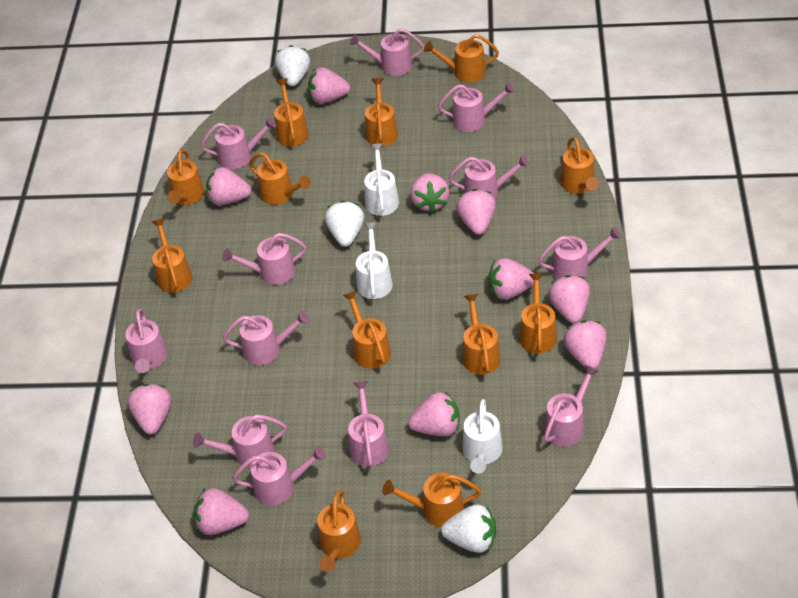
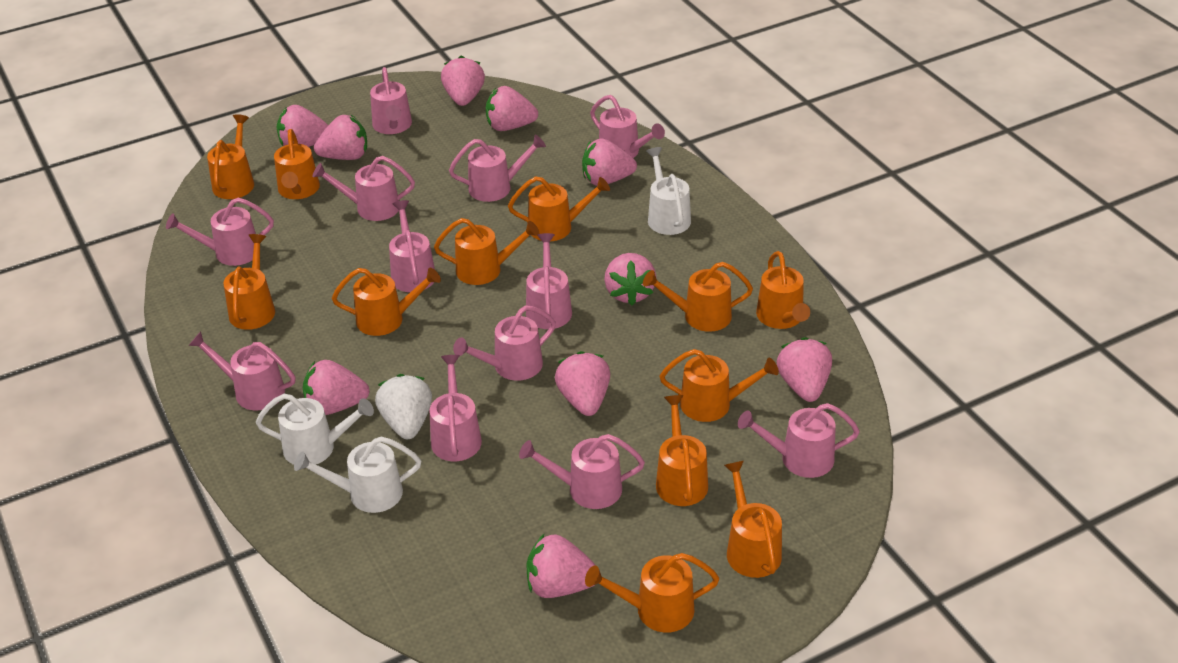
white strawberry: [275,45,310,86] [325,201,364,247] [441,504,496,553] = 3 -> [375,374,432,439] = 1

